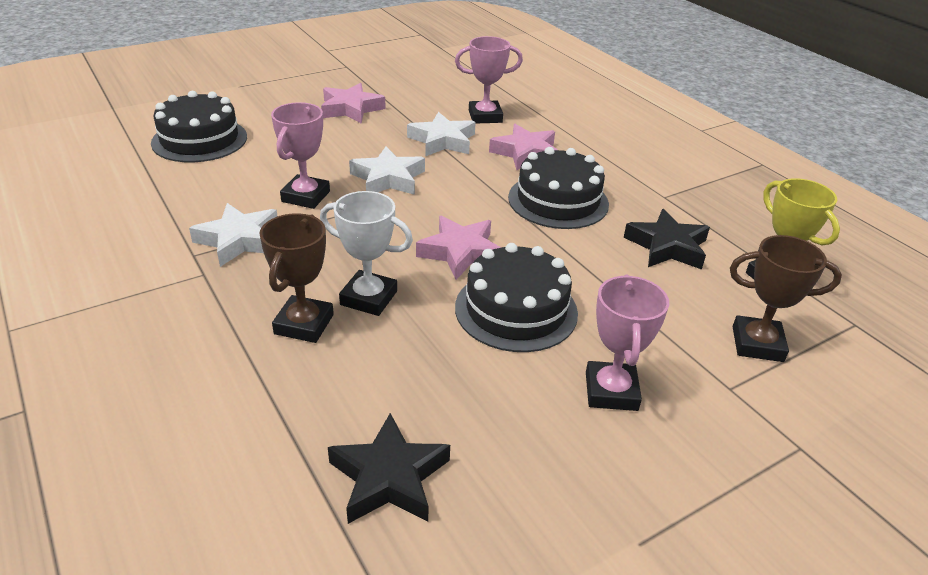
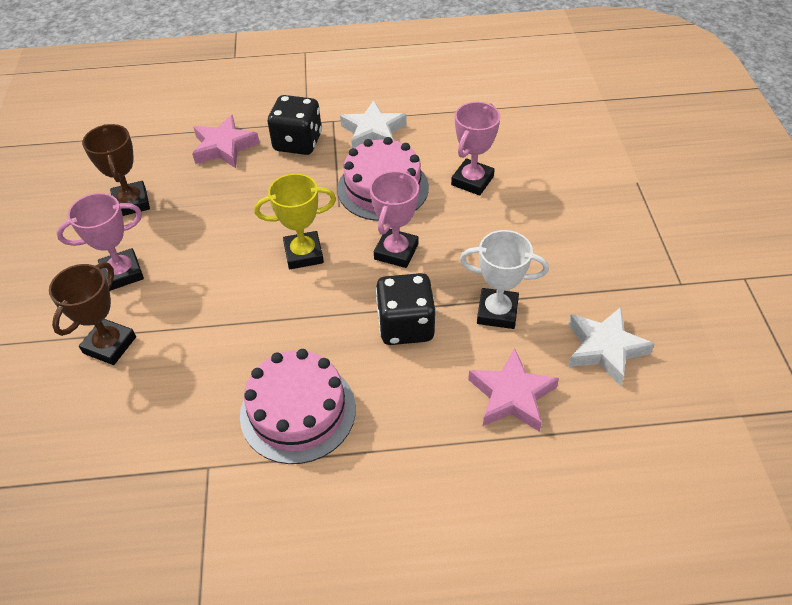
black cake: [151,91,247,162] [455,243,578,352] [508,147,609,229] = 3 -> none = 0
black dice: none = 0 -> [268,95,322,155] [376,273,435,345] = 2
black star: [328,413,450,524] [623,209,710,270] = 2 -> none = 0
pink cake: none = 0 -> [240,349,356,464] [337,137,429,221] = 2
pink star: [321,83,386,124] [416,216,501,280] [489,124,557,170] = 3 -> [192,115,260,168] [468,348,559,432] = 2
white star: [189,203,277,267] [349,147,425,195] [407,112,476,156] = 3 -> [340,100,407,148] [568,307,655,386] = 2

